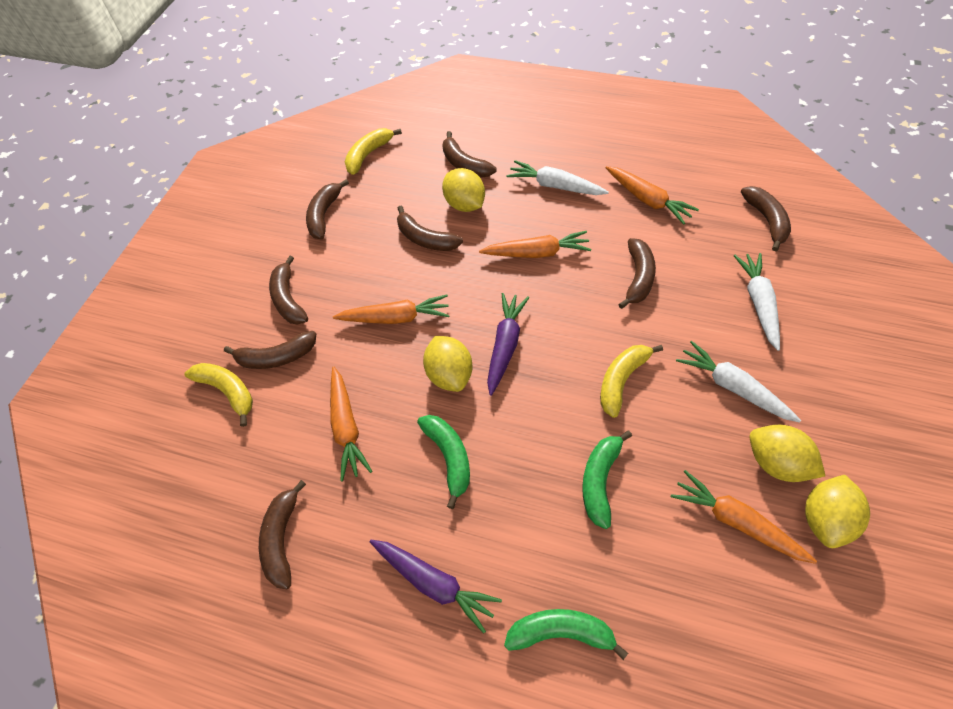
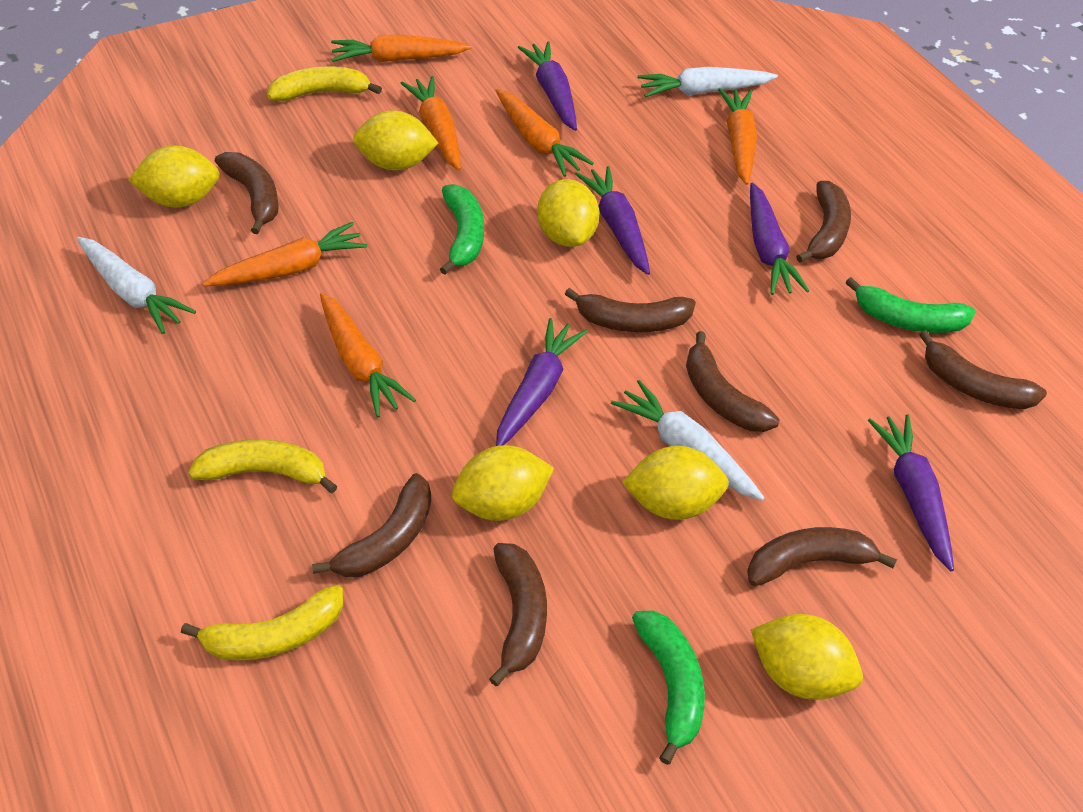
orange carrot: [330,367,372,481] [333,294,450,324] [479,231,591,258] [606,166,699,225] [671,470,817,564] = 5 -> [202,222,367,286] [320,293,416,418] [331,34,472,62] [401,76,461,170] [495,89,594,177] [718,88,757,185] = 6
purple carrot: [369,540,502,634] [487,293,529,396] = 2 -> [496,318,587,446] [518,41,577,131] [575,166,650,275] [750,183,809,295] [868,414,954,571] = 5
yellow lemon: [423,336,473,392] [442,168,485,212] [750,425,825,482] [805,475,870,548] = 4 -> [129,145,220,207] [353,110,438,170] [452,445,554,521] [537,179,599,247] [622,446,729,520] [751,614,863,700] = 6

